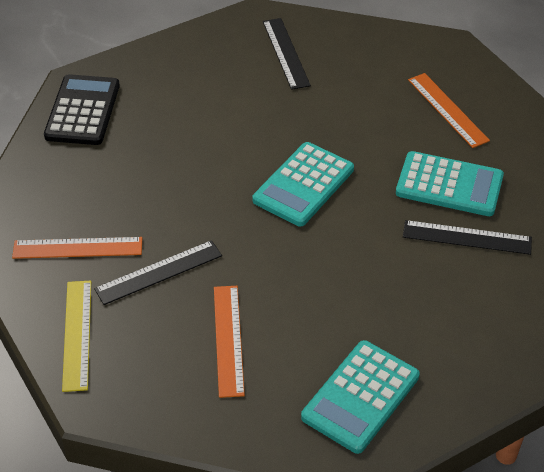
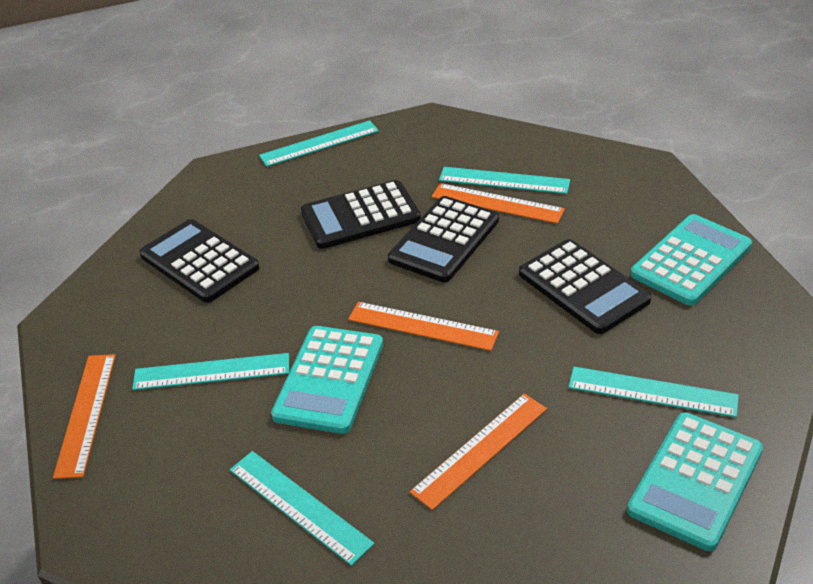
black calculator: [44,74,120,145] = 1 -> [139,219,259,303] [301,180,421,249] [388,196,499,282] [519,239,651,334] = 4
black ruler: [94,240,222,305] [263,18,311,90] [403,220,532,255] = 3 -> none = 0
orange ruler: [12,237,142,259] [214,286,245,398] [408,73,490,148] = 3 -> [53,354,116,479] [348,302,499,351] [410,394,547,510] [432,183,565,224] = 4
turquoise ruler: none = 0 -> [132,353,289,390] [230,451,374,566] [259,120,379,167] [439,167,570,194] [568,367,739,417] = 5
yellow ruler: [62,280,91,392] = 1 -> none = 0

